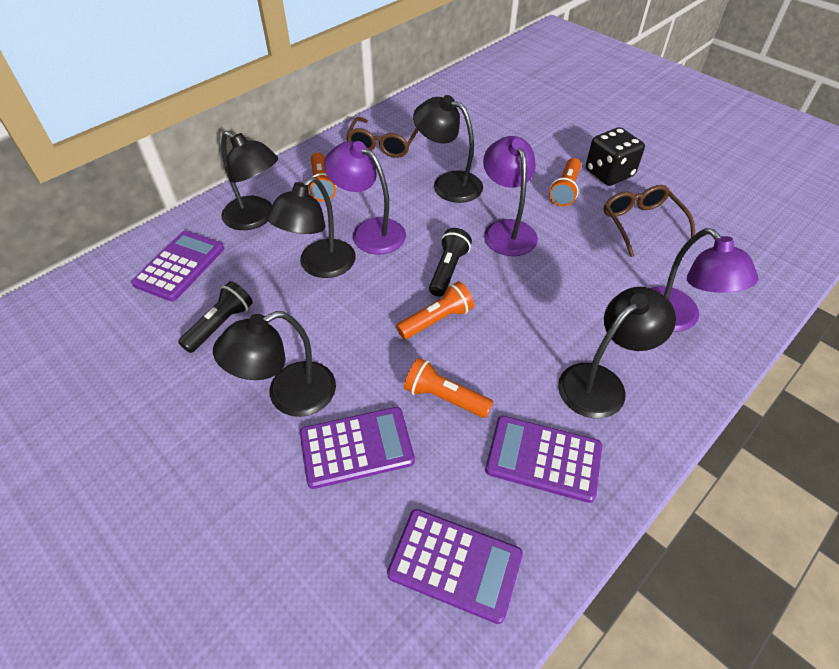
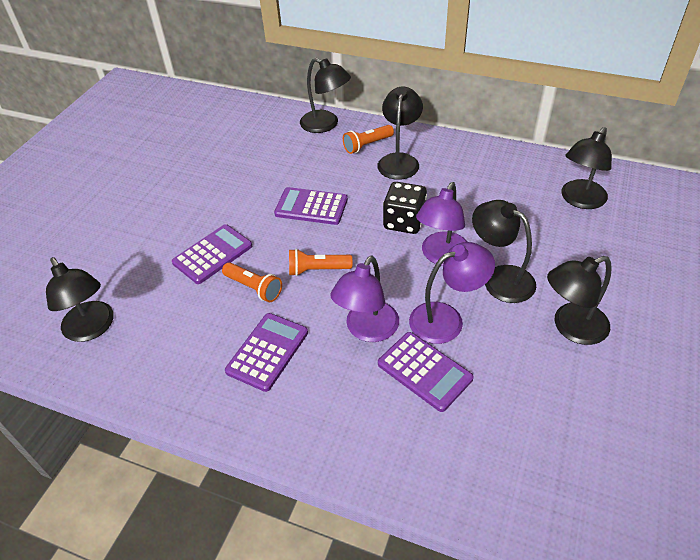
black flashlight: [178,281,253,353] [429,228,472,297] = 2 -> none = 0
black lamp: [213,311,336,417] [221,131,278,230] [266,177,356,278] [413,95,483,203] [558,287,676,418] = 5 -> [46,257,114,342] [300,58,351,133] [377,87,423,180] [472,200,536,303] [547,256,612,345] [561,127,612,209] = 6
brown glasses: [346,117,418,158] [604,185,696,257] = 2 -> none = 0
orange flashlight: [309,152,336,202] [396,281,474,339] [404,358,493,418] [549,158,581,206] = 4 -> [222,262,282,302] [289,249,352,276] [343,125,394,154] = 3

